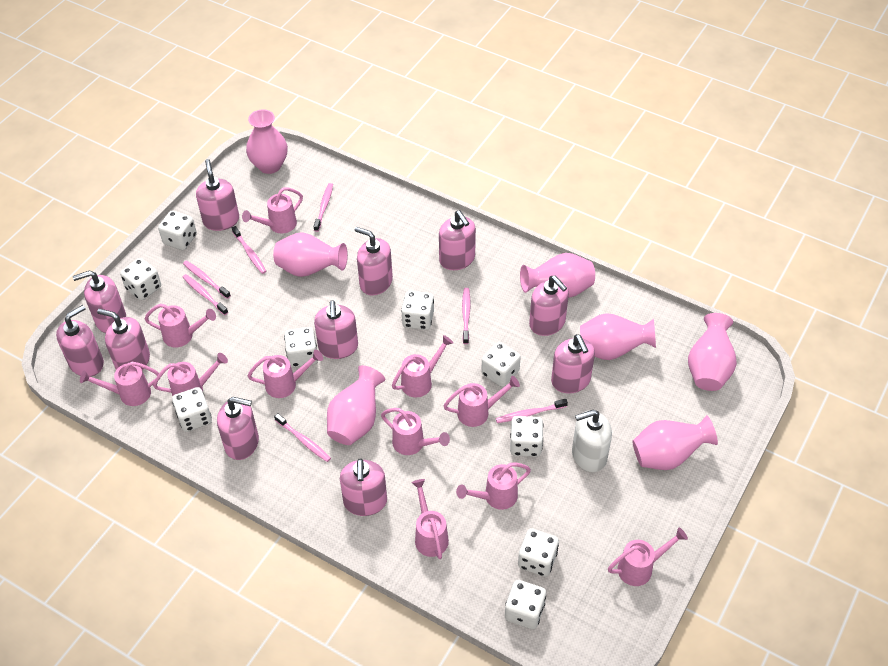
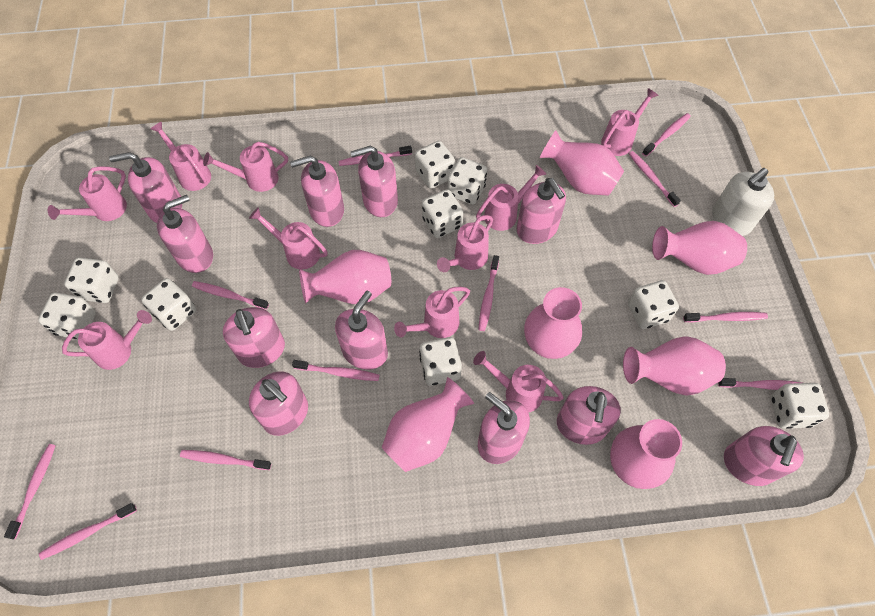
pink toothbrush: [183,260,231,299] [183,274,228,315] [232,226,266,274] [274,413,331,462] [313,183,333,232] [462,288,471,344] [496,399,568,423] = 7 -> [4,444,56,539] [39,503,137,560] [180,450,271,470] [192,281,269,310] [292,360,380,381] [339,146,412,166] [478,255,499,331] [628,151,681,207] [642,113,691,157] [683,312,768,322] [718,378,802,390] = 11
pink watering can: [80,362,159,406] [145,304,216,347] [153,353,228,396] [242,187,303,233] [247,350,323,398] [381,408,450,455] [392,335,453,398] [411,479,449,559] [443,376,520,427] [456,462,531,510] [608,527,688,586] = 11 -> [48,166,127,221] [62,310,152,370] [151,122,211,191] [203,142,288,192] [249,207,328,270] [394,287,470,338] [437,215,493,272] [473,351,564,413] [476,165,546,231] [601,88,659,156] = 10

